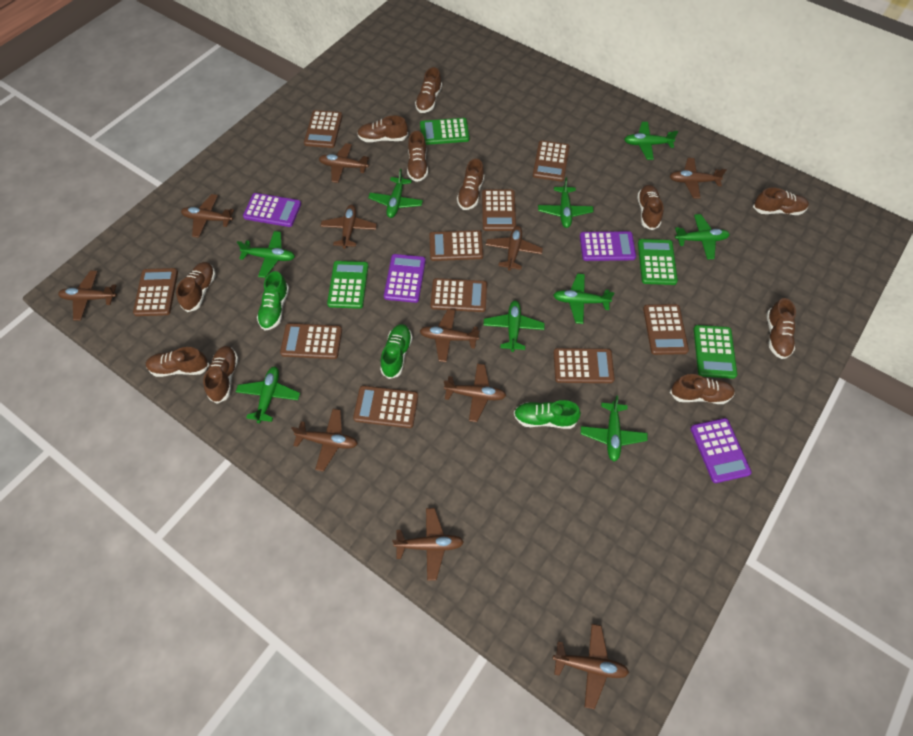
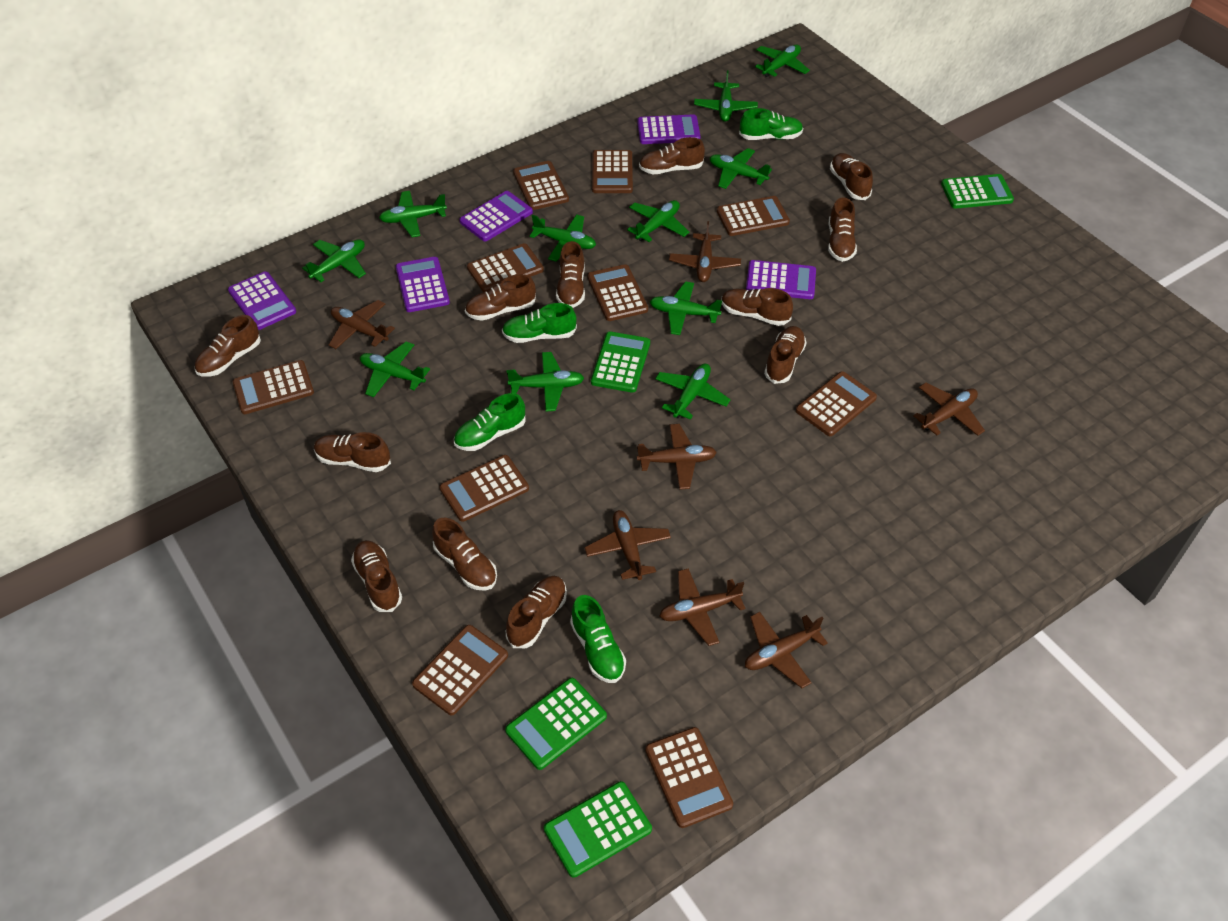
brown plane: [58,271,117,321] [181,194,234,238] [291,409,358,471] [319,143,369,183] [320,205,377,249] [392,508,464,581] [420,309,480,362] [444,364,506,422] [486,226,543,271] [553,624,629,709] [670,158,727,199] = 11 -> [329,300,395,349] [584,510,671,580] [637,424,717,490] [659,568,746,646] [669,221,741,282] [745,612,828,688] [913,383,985,436] = 7
brown shoe: [146,347,209,377] [176,262,216,312] [203,346,238,404] [357,116,408,142] [407,131,428,182] [415,67,442,113] [457,159,485,210] [637,185,664,230] [670,374,735,404] [753,187,809,215] [767,298,796,359] = 11 -> [194,315,261,377] [314,432,391,472] [351,540,402,612] [432,518,497,591] [465,274,536,321] [506,576,567,648] [556,241,585,308] [639,137,705,174] [722,288,793,326] [764,326,807,384] [828,197,857,262] [830,153,873,200] = 12
green plane: [236,366,300,423] [237,231,295,278] [368,169,423,218] [483,301,545,352] [538,178,594,228] [553,274,614,324] [581,396,648,462] [624,122,678,160] [675,214,730,259] = 9 -> [302,239,366,282] [360,341,430,397] [379,191,447,237] [506,352,584,412] [530,214,596,262] [627,200,689,242] [650,281,722,335] [655,364,731,420] [694,70,758,122] [710,148,772,189] [755,44,810,77] = 11
green shoe: [257,271,289,330] [380,324,413,379] [514,400,581,429] = 3 -> [454,393,526,451] [502,303,577,343] [570,595,626,683] [739,108,803,140] = 4
purple calculator: [243,193,301,227] [384,254,426,303] [580,231,636,261] [690,418,752,483] = 4 -> [228,271,296,330] [396,257,450,312] [459,191,533,241] [637,114,701,144] [746,260,816,299] = 5

